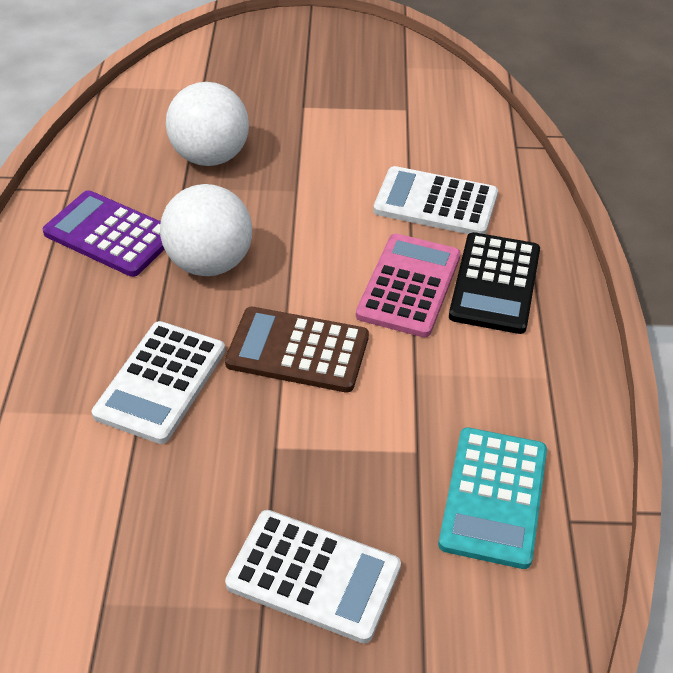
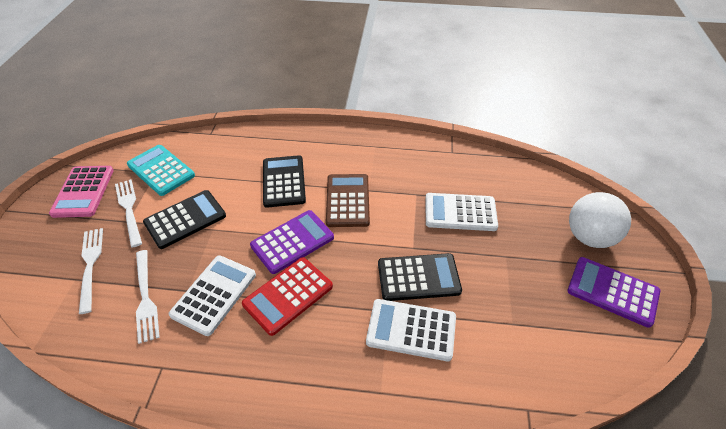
black calculator: [449,232,540,334] = 1 -> [143,190,226,249] [263,155,306,208] [378,253,462,301] = 3
purple calculator: [43,190,165,277] = 1 -> [250,210,334,274] [567,257,660,328] = 2
red calculator: none = 0 -> [242,257,333,336] = 1
white ball: [160,184,252,276] [166,82,249,166] = 2 -> [569,192,631,248] = 1
white fork: none = 0 -> [79,228,103,314] [115,179,142,247] [136,250,160,344] = 3

